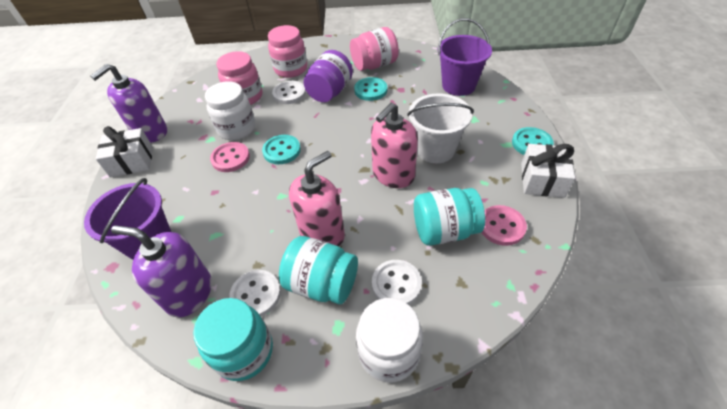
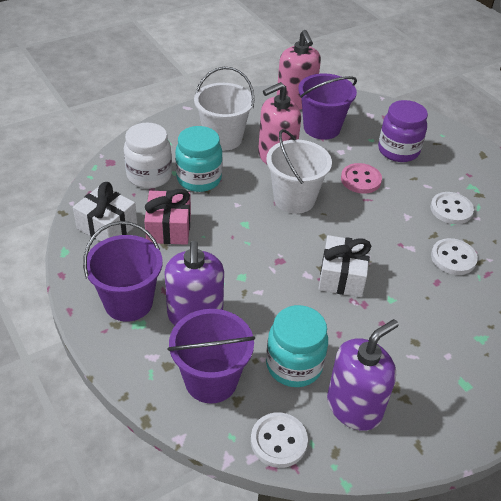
pink button: [210,142,250,172] [481,205,527,246] = 2 -> [341,163,382,194] = 1
pink gift: none = 0 -> [144,189,191,245] = 1
pink jar: [216,51,262,105] [268,25,307,78] [350,27,399,71] = 3 -> none = 0
purple bucket: [84,178,171,260] [438,18,492,96] = 2 -> [83,221,163,322] [167,309,255,404] [298,73,357,140] = 3
turquoise button: [262,135,301,164] [354,77,387,101] [512,127,554,155] = 3 -> none = 0
turquoise jar: [193,298,273,381] [279,236,358,304] [414,188,485,246] = 3 -> [175,126,223,192] [266,305,328,387] = 2
white bucket: [407,93,474,163] = 1 -> [194,67,255,151] [266,129,332,214] = 2
white jar: [205,81,255,140] [356,298,423,383] = 2 -> [124,123,172,189] = 1

